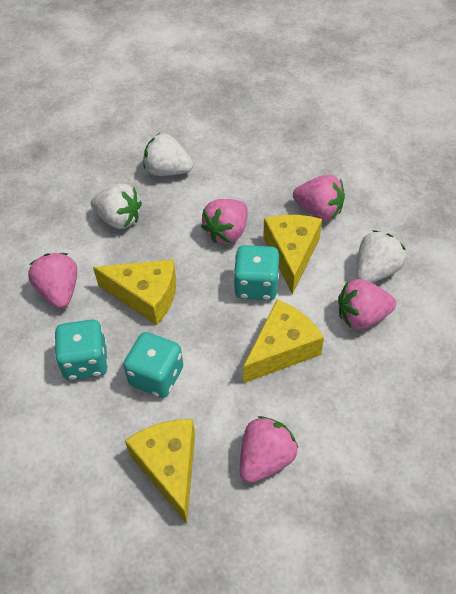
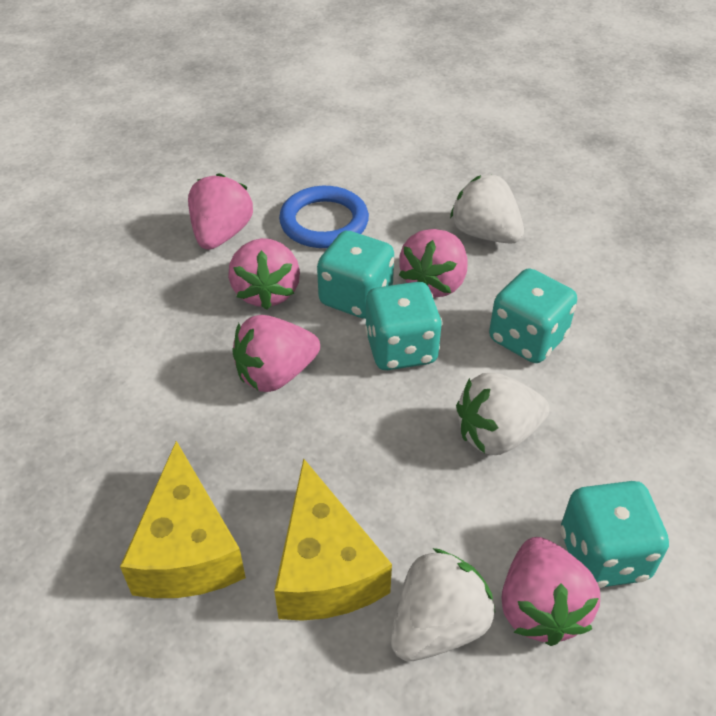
blue ring: none = 0 -> [279,186,369,248] = 1
turquoise dice: [55,320,108,380] [123,332,183,398] [233,245,279,300] = 3 -> [317,231,394,319] [365,282,442,370] [489,269,577,363] [560,481,669,588] = 4
yellow cheese: [93,259,176,325] [125,419,195,524] [243,300,324,383] [263,215,322,295] = 4 -> [120,441,246,598] [274,458,392,621] = 2

